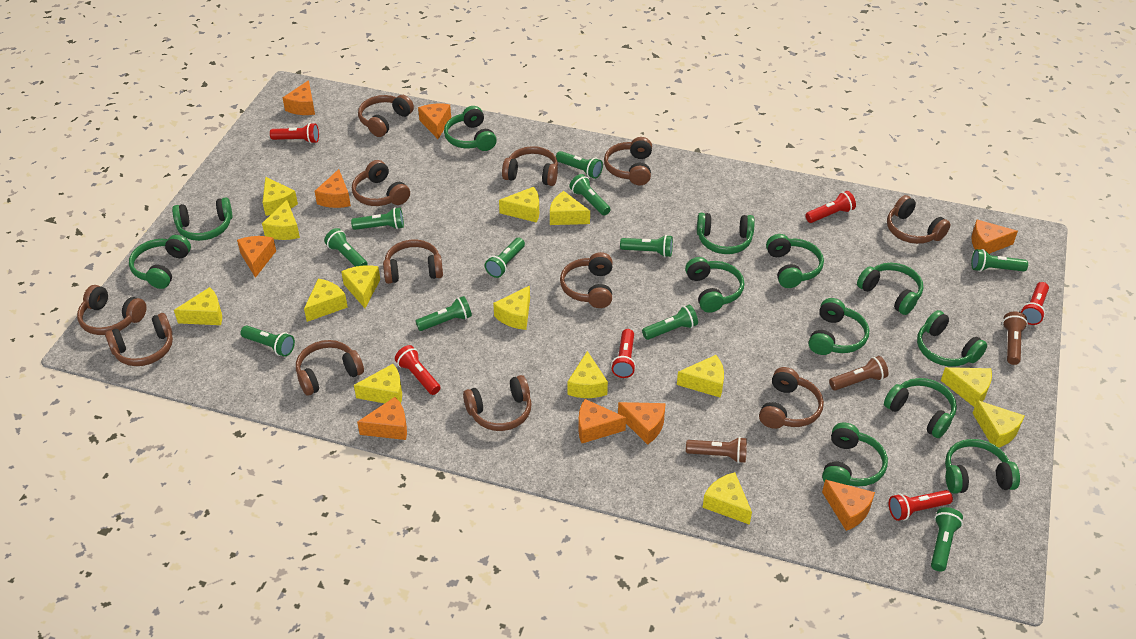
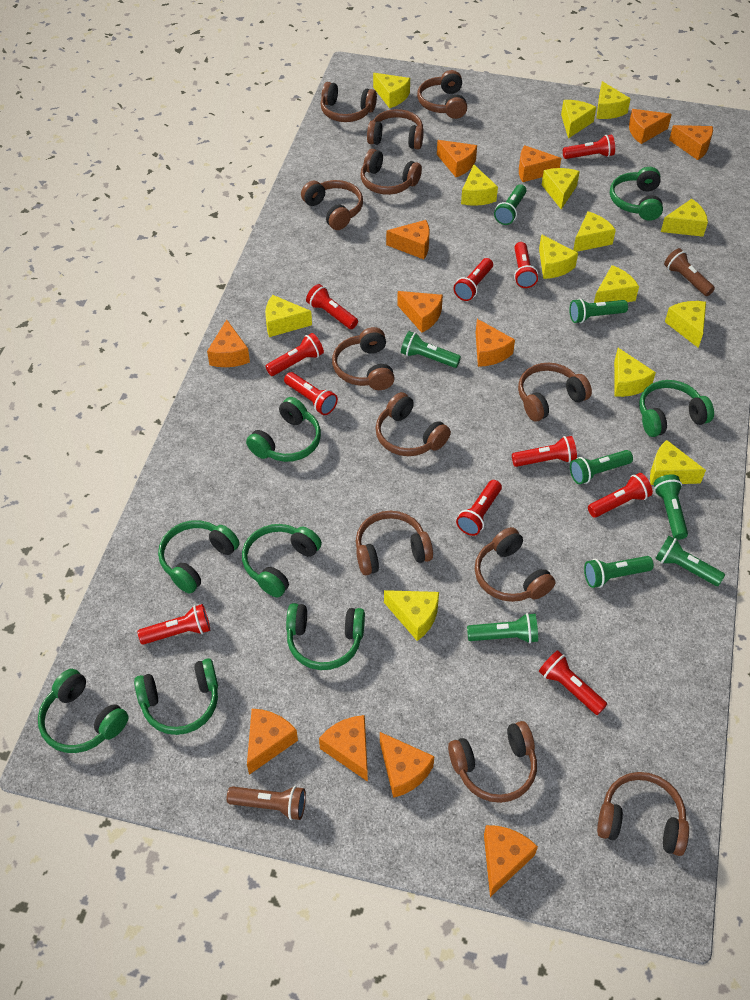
brown flashlight: [686,437,747,463] [829,356,888,390] [1002,312,1028,365] = 3 -> [227,786,306,820] [664,248,715,296] = 2
green flashlight: [241,325,295,357] [324,228,368,267] [351,207,404,230] [415,296,472,331] [485,238,525,278] [556,151,603,179] [569,174,611,216] [620,235,673,257] [642,305,698,340] [931,507,963,572] [971,249,1028,272] = 11 -> [401,331,461,368] [467,613,538,643] [494,184,527,225] [569,298,628,323] [570,450,633,484] [584,556,654,588] [654,474,688,540] [655,536,725,586] = 8
green headphones: [129,235,191,289] [172,197,232,241] [444,106,497,151] [685,257,744,313] [697,213,755,254] [766,234,824,288] [808,298,869,355] [822,423,888,486] [857,263,923,315] [884,378,957,438] [917,310,987,367] [945,439,1020,494] = 12 -> [38,669,129,753] [134,659,218,735] [158,520,240,594] [242,524,322,598] [246,397,321,462] [286,603,365,670] [610,167,663,221] [639,380,714,437] = 8
orange cheese: [237,236,276,278] [282,80,315,115] [315,169,351,208] [357,397,407,440] [418,103,451,139] [578,399,626,443] [618,402,666,445] [822,479,875,531] [971,220,1018,254] = 9 -> [207,320,250,367] [247,709,298,775] [319,715,368,782] [380,732,435,798] [386,220,430,259] [397,291,443,333] [437,140,477,177] [476,319,515,367] [484,825,538,897] [519,145,561,182] [629,109,672,144] [669,125,713,160] = 12
red flashlight: [270,123,319,144] [395,345,441,395] [611,329,636,378] [805,191,856,223] [889,490,953,521] [1021,282,1049,325] = 6 -> [137,604,210,645] [265,333,324,376] [284,372,338,415] [306,284,358,329] [454,258,493,301] [456,480,502,536] [512,436,577,467] [514,242,538,288] [539,650,607,715] [563,135,615,159] [588,473,653,518] = 11

